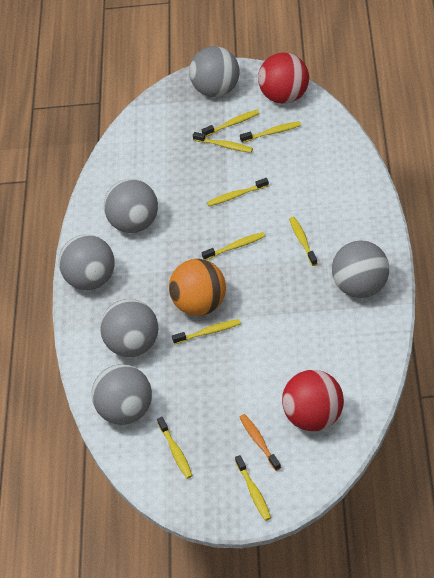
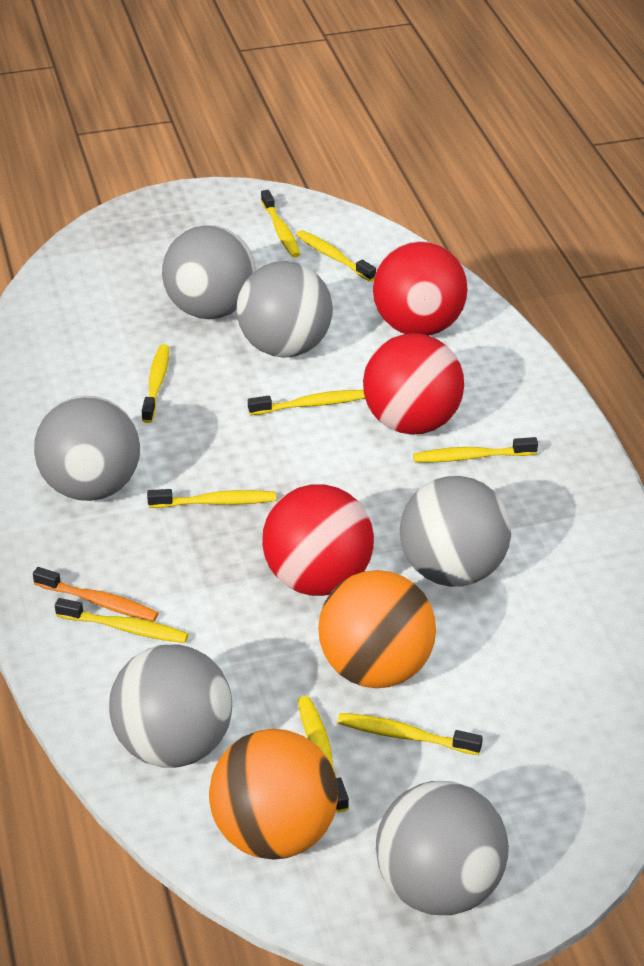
orange ball: [169,259,226,316] = 1 -> [209,729,338,860] [318,570,436,688] = 2
red ball: [258,53,309,104] [282,370,344,431] = 2 -> [262,485,374,596] [363,333,464,435] [373,241,467,336] = 3

